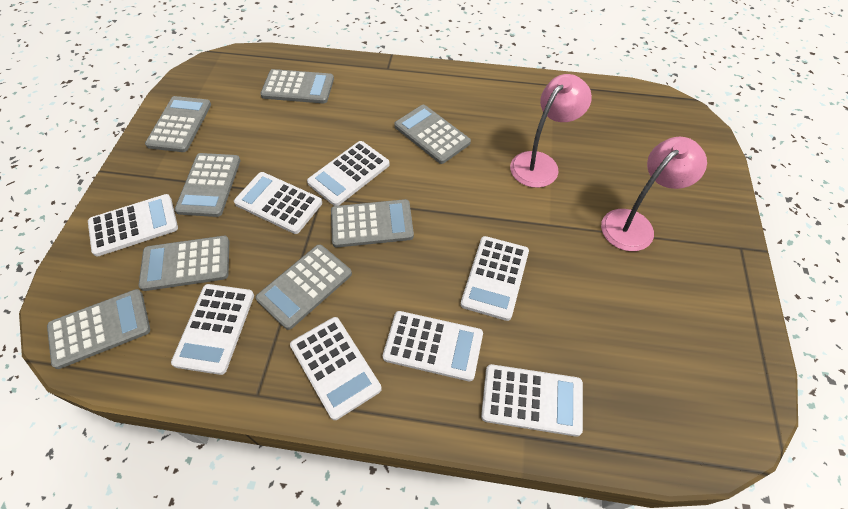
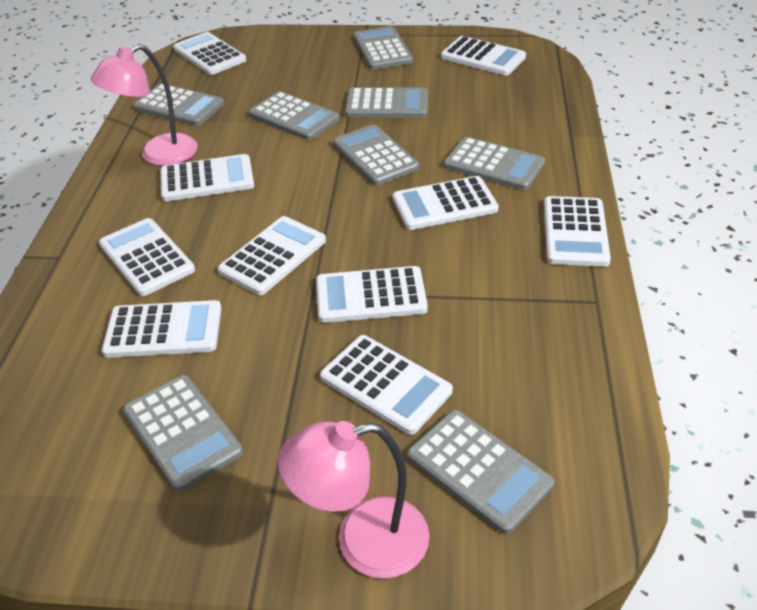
white calculator: [88,194,178,257] [171,284,254,375] [234,172,322,234] [290,317,382,420] [307,141,390,206] [383,311,483,381] [461,236,529,321] [481,364,583,437] = 8 -> [99,218,195,296] [102,300,222,358] [160,154,254,202] [173,32,246,75] [218,216,326,295] [316,266,428,323] [320,335,453,435] [393,176,499,230] [441,36,526,75] [544,196,611,267] = 10

